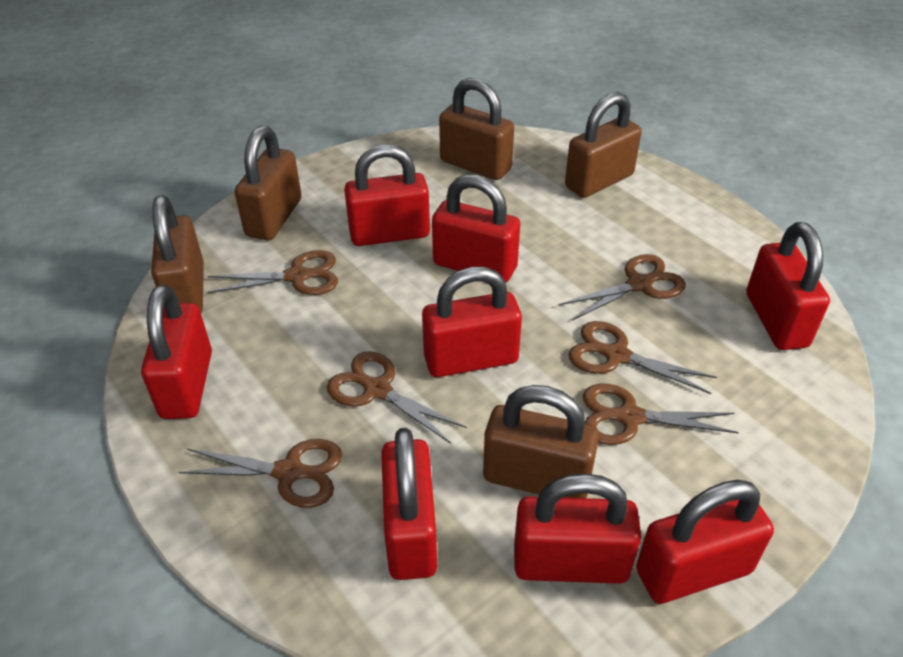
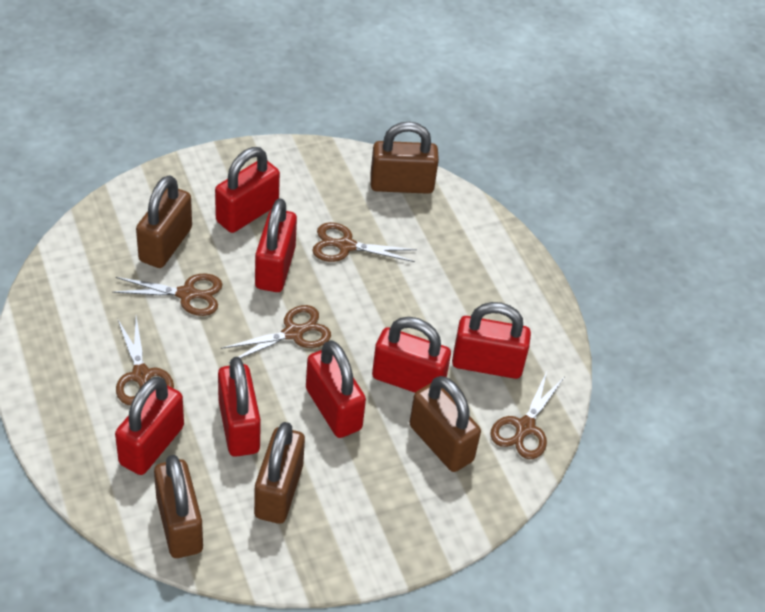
brown scissors: [178,439,342,508] [207,250,338,295] [327,351,467,444] [559,254,686,320] [569,321,717,394] [583,384,739,445] = 6 -> [112,274,223,316] [116,317,174,405] [221,305,331,363] [312,222,417,262] [490,371,564,459] = 5
red padlock: [141,284,212,419] [344,144,430,246] [381,428,437,580] [422,267,522,377] [432,175,520,283] [514,474,641,584] [636,480,774,604] [746,222,830,350] = 8 -> [115,376,184,475] [215,147,280,233] [218,357,261,457] [255,198,297,292] [306,340,366,438] [372,317,451,393] [452,302,531,379] = 7

